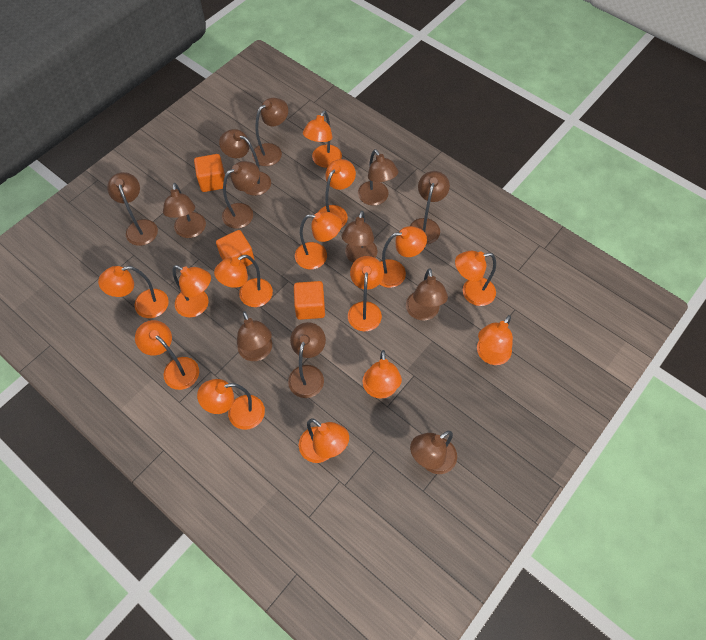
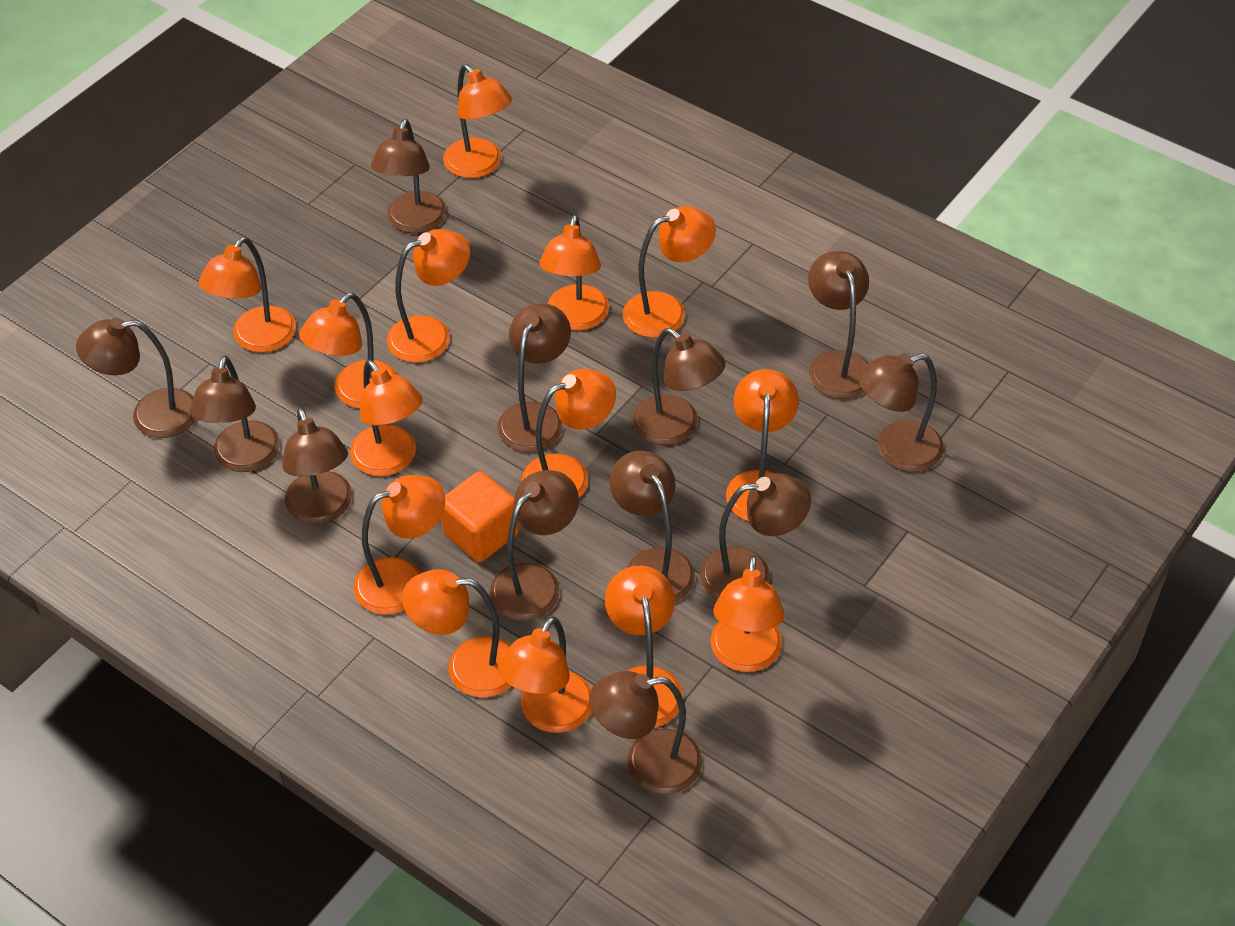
orange cube: [194,154,227,192] [216,230,254,267] [294,281,325,320] = 3 -> [441,471,519,562] = 1

